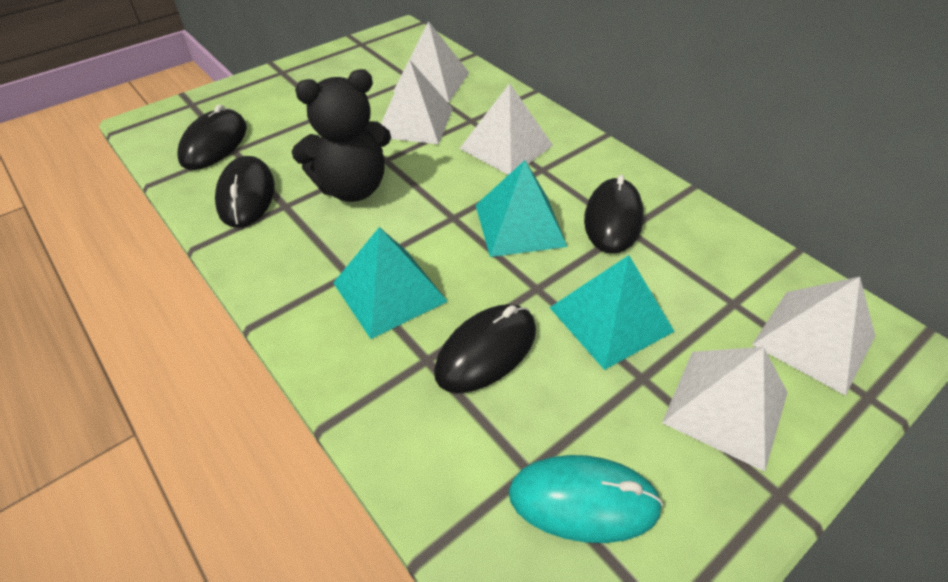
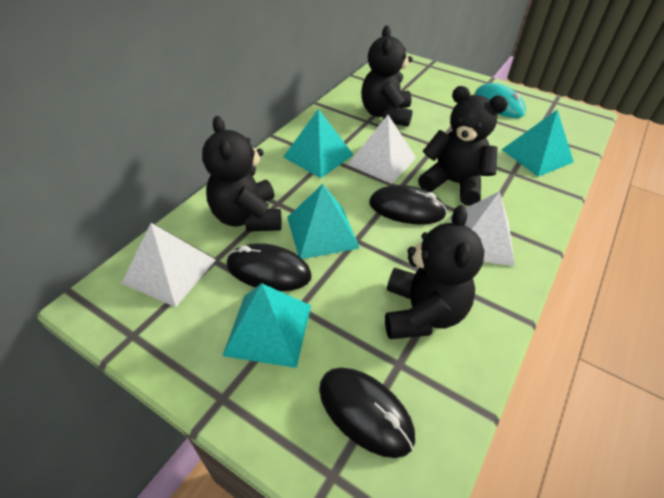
black mouse: [177,105,247,170] [215,156,275,228] [434,304,536,393] [584,175,644,254] = 4 -> [227,243,312,291] [319,367,415,458] [369,185,447,225] = 3
black teddy bear: [292,69,391,202] = 1 -> [202,116,282,232] [361,25,413,127] [385,205,484,339] [418,86,508,206] = 4
turquoise pyramid: [333,227,448,339] [476,160,567,257] [549,255,675,370] = 3 -> [223,283,311,368] [283,109,353,178] [287,184,359,259] [502,110,574,177] = 4
white pyramid: [381,60,453,144] [393,21,469,102] [459,83,553,175] [662,347,788,472] [752,277,875,396] = 5 -> [121,223,216,307] [347,115,416,184] [450,191,515,266] = 3

